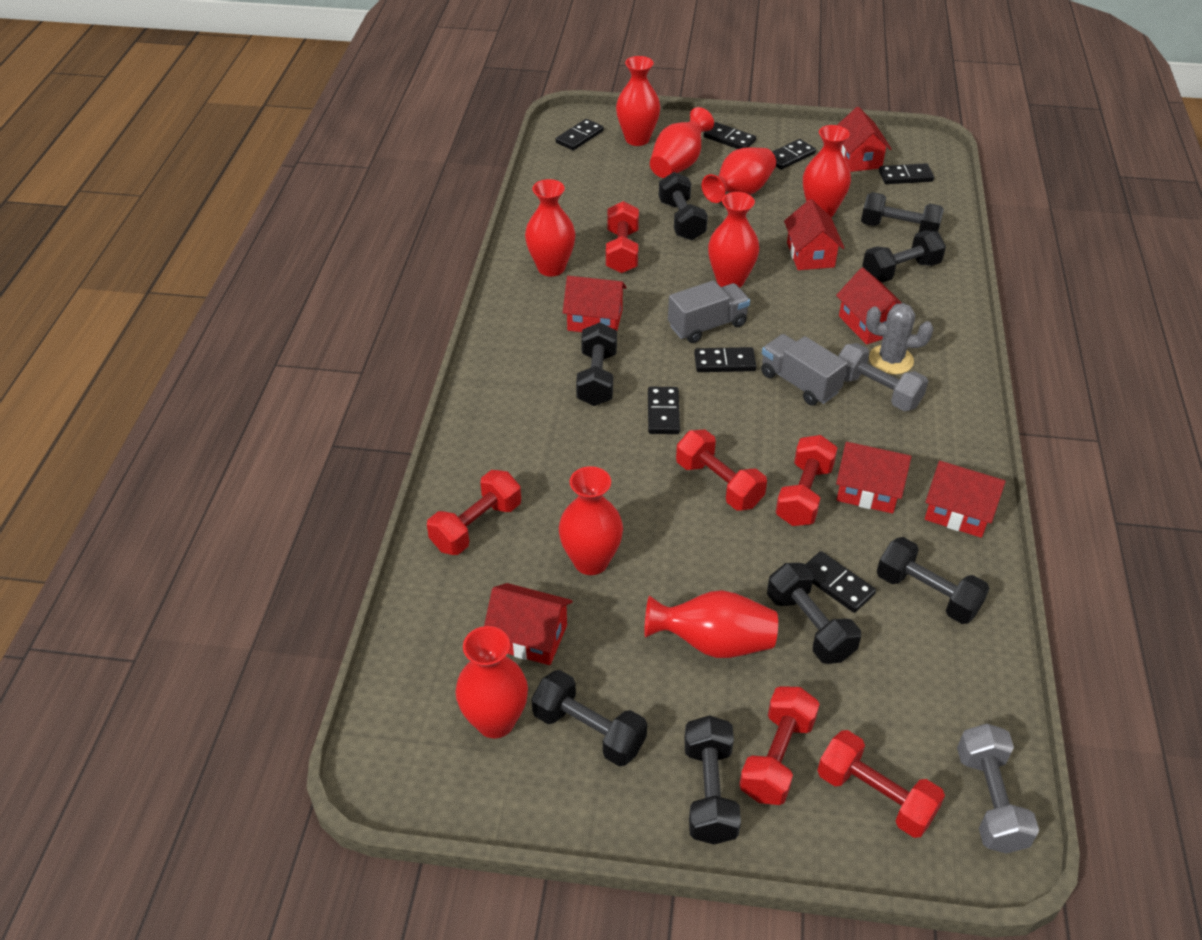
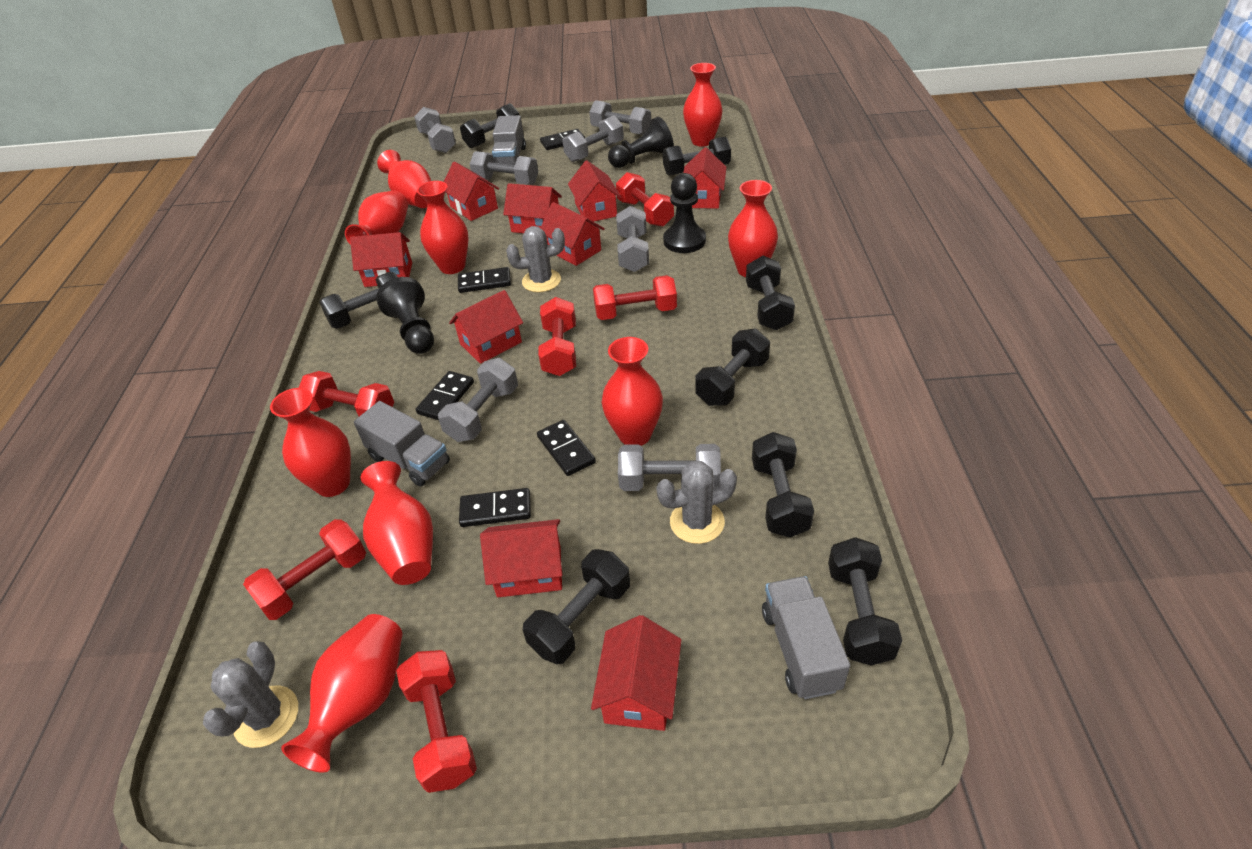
black domino: [556,119,604,150] [648,387,680,434] [694,347,757,372] [703,122,756,149] [772,139,816,170] [805,551,876,613] [879,163,934,184] = 7 -> [416,371,474,420] [458,267,511,293] [459,488,531,527] [537,420,596,476] [540,129,585,150] = 5
black pawn: none = 0 -> [376,277,434,354] [608,117,674,168] [663,173,706,253] = 3
grey cactus: [866,303,933,375] = 1 -> [203,642,298,748] [506,226,565,292] [656,461,737,544] = 3
grey dumbbell: [838,343,928,411] [957,724,1039,854] = 2 -> [414,107,456,153] [438,358,518,442] [470,151,538,185] [562,115,624,162] [589,100,651,135] [616,206,649,272] [618,444,721,491] = 7
grey truck: [668,280,750,343] [761,334,847,405] = 2 -> [354,401,450,487] [492,115,526,165] [762,576,850,699] = 3
red house: [484,583,573,665] [563,276,627,332] [784,199,844,270] [836,268,902,345] [836,442,911,514] [837,107,891,172] [925,461,1006,538] = 7 -> [350,232,412,287] [444,162,499,221] [449,290,523,364] [480,519,562,597] [503,183,562,233] [540,202,605,266] [568,160,621,222] [591,615,681,731] [683,147,726,209] = 9

